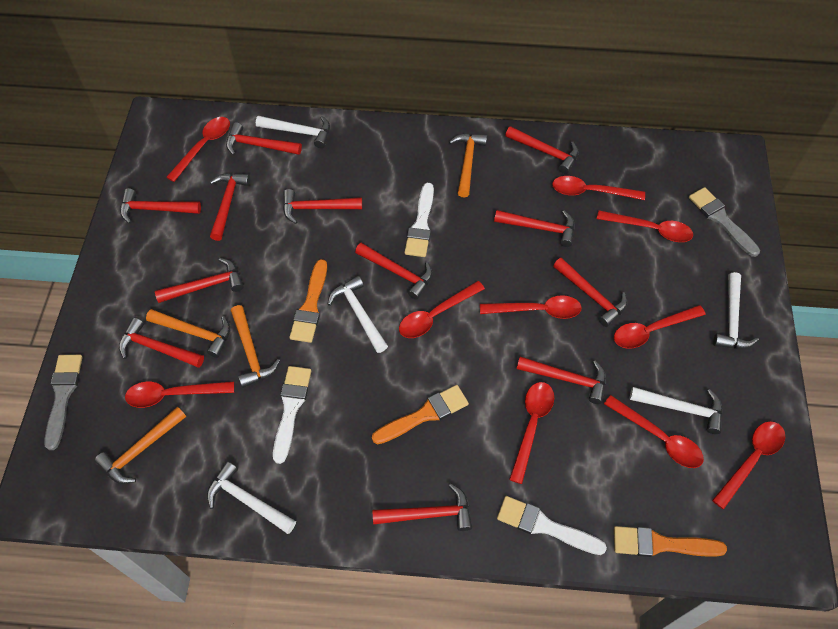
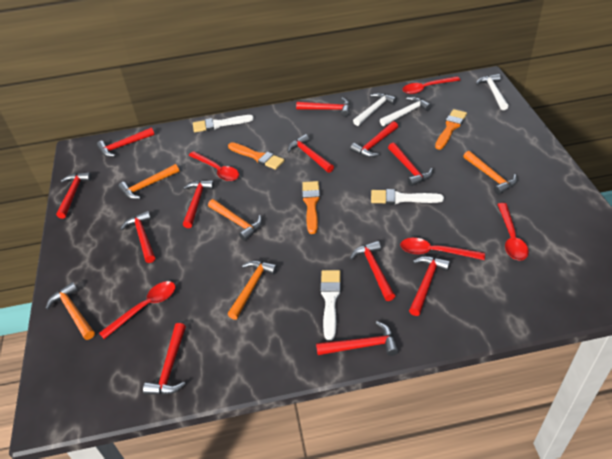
grey brush: [44,355,83,450] [689,187,760,257] = 2 -> none = 0
orange hammer: [94,406,186,484] [146,309,230,358] [231,305,280,388] [449,133,487,197] = 4 -> [45,282,95,340] [118,164,179,199] [208,199,262,241] [227,260,277,320] [463,151,517,195] = 5
red spoon: [125,381,234,408] [166,117,230,182] [399,281,485,338] [480,295,582,319] [509,382,554,484] [552,176,645,200] [597,210,693,242] [604,395,704,468] [614,305,706,349] [712,421,785,509] = 10 -> [99,281,175,339] [189,151,239,181] [400,238,485,260] [402,76,460,94] [497,203,529,261] = 5
white hammer: [207,461,296,534] [256,116,330,148] [328,276,388,353] [629,387,722,434] [713,272,759,349] = 5 -> [353,93,397,126] [380,97,432,126] [475,74,509,110] = 3

